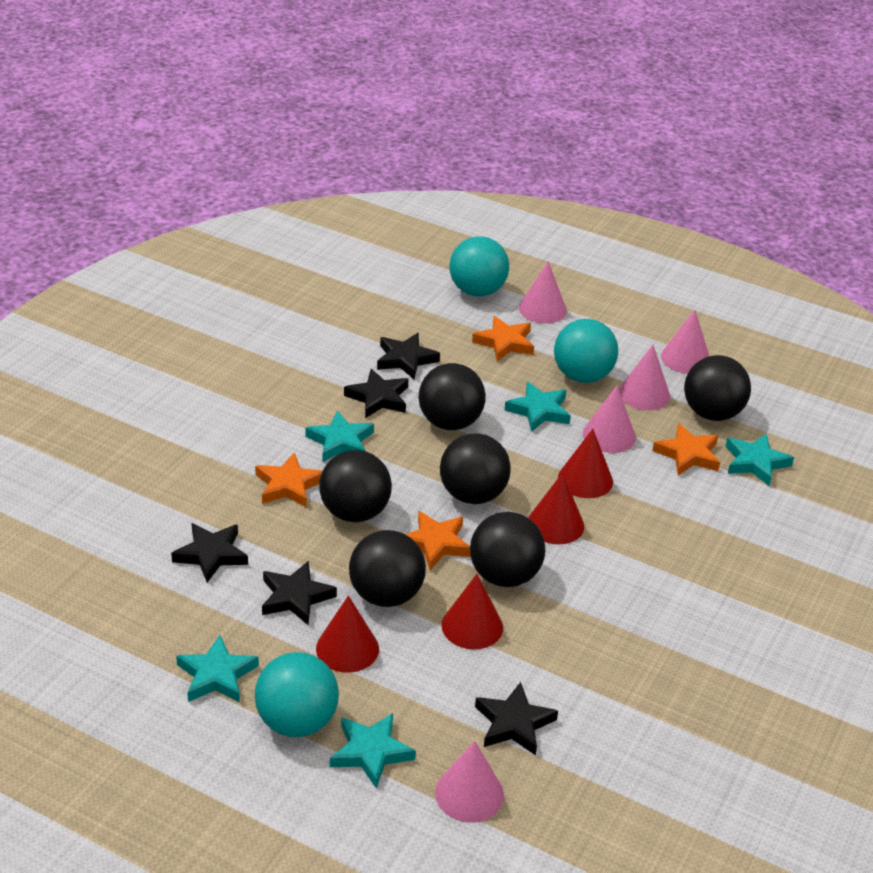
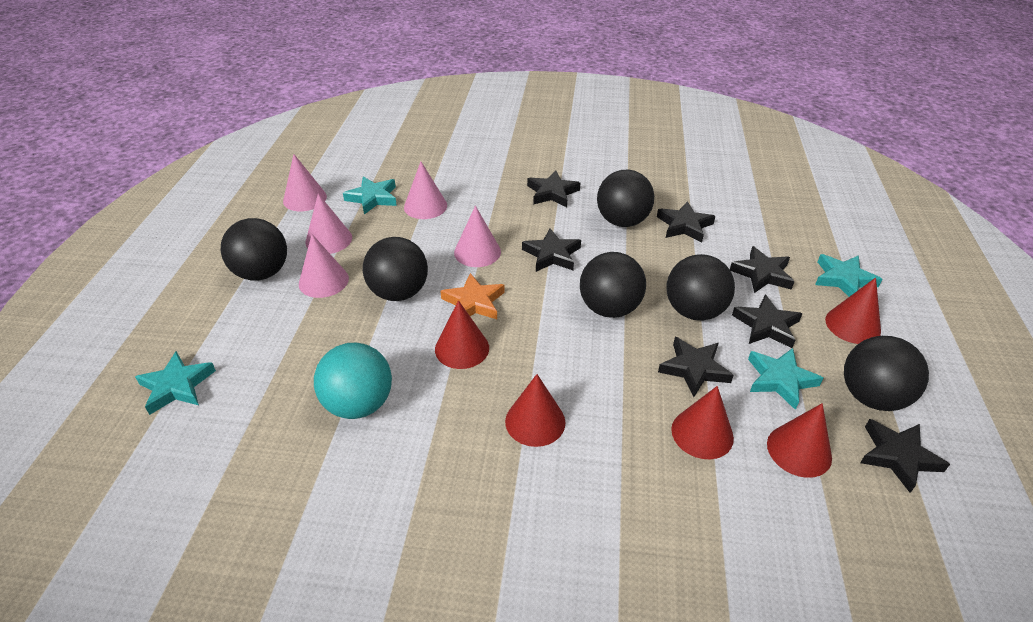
black star: [171,523,248,583] [262,561,337,625] [344,369,408,418] [377,333,440,379] [475,682,558,756] = 5 -> [522,228,581,272] [527,170,580,207] [657,201,715,242] [658,337,734,397] [730,246,795,293] [732,294,802,348] [860,419,950,493] = 7
orange star: [255,453,322,508] [405,511,471,570] [472,316,534,361] [652,423,720,475] = 4 -> [440,273,505,319] = 1
red cone: [316,596,379,673] [441,574,503,649] [528,473,584,544] [558,429,613,498] = 4 -> [435,301,489,369] [505,374,566,447] [671,386,734,459] [767,403,832,478] [825,277,881,344] = 5
turquoise ball: [255,652,339,737] [450,236,509,297] [554,319,618,383] = 3 -> [314,343,392,419] = 1
turquoise star: [176,635,259,702] [305,410,374,462] [330,713,416,789] [505,382,571,432] [725,433,794,486] = 5 -> [135,351,216,415] [343,176,397,215] [748,348,823,410] [815,254,882,297] = 4

